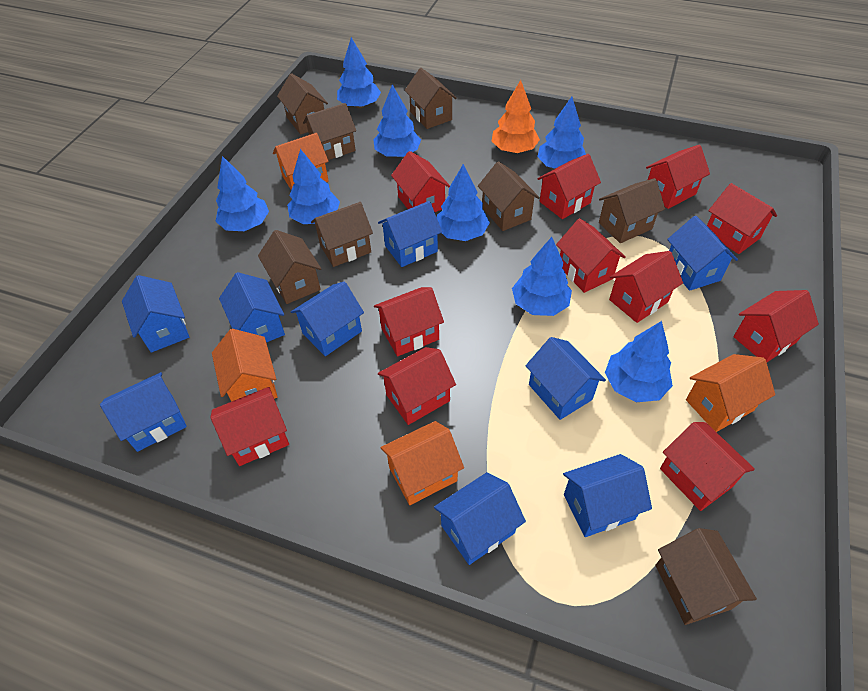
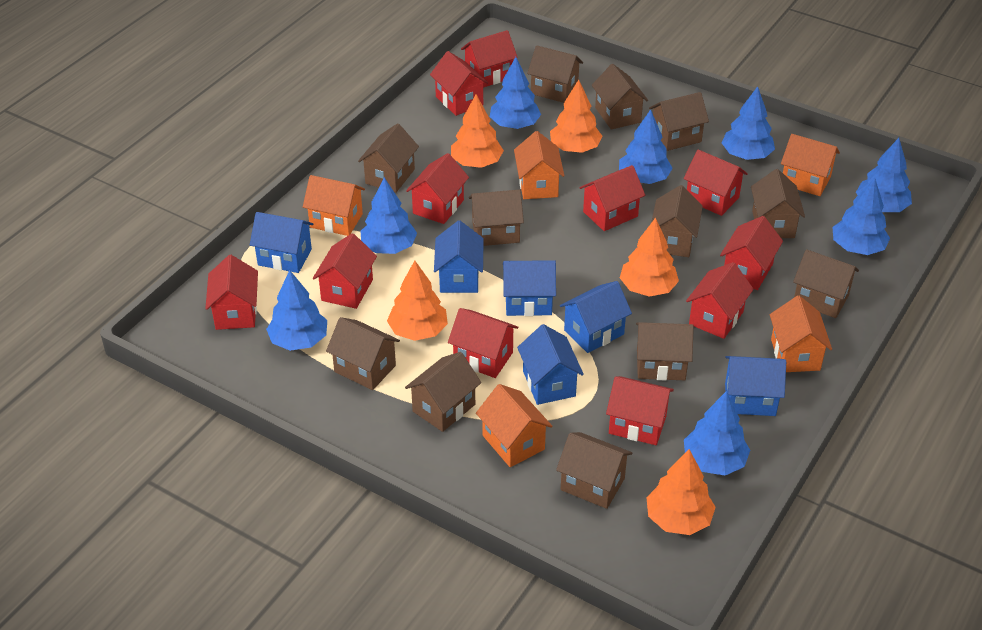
blue house: [100,372,187,452] [122,275,189,353] [219,272,285,343] [291,281,364,356] [378,201,442,267] [434,472,526,565] [526,337,606,420] [563,454,652,537] [667,216,738,291] = 9 -> [250,212,313,273] [434,220,484,293] [503,260,556,316] [517,324,584,405] [560,281,632,353] [725,356,786,416] = 6
brown house: [258,230,321,304] [277,73,328,135] [303,103,356,160] [311,202,373,267] [405,68,457,129] [478,161,540,231] [599,178,665,243] [655,528,757,625] = 8 -> [326,317,400,390] [358,123,419,193] [405,352,481,432] [469,189,524,246] [527,45,583,103] [556,432,633,509] [592,64,648,129] [636,322,694,381] [649,92,709,151] [651,185,703,257] [751,169,805,238] [793,249,859,318] = 12
orange house: [212,329,278,402] [273,133,329,190] [380,421,464,505] [686,354,775,432] = 4 -> [303,175,365,236] [476,384,552,467] [514,131,564,199] [770,296,832,372] [781,134,840,196] = 5
orange tree: [492,80,540,153] = 1 -> [387,261,448,341] [451,94,504,168] [550,80,602,153] [620,218,679,297] [646,449,716,535] = 5

